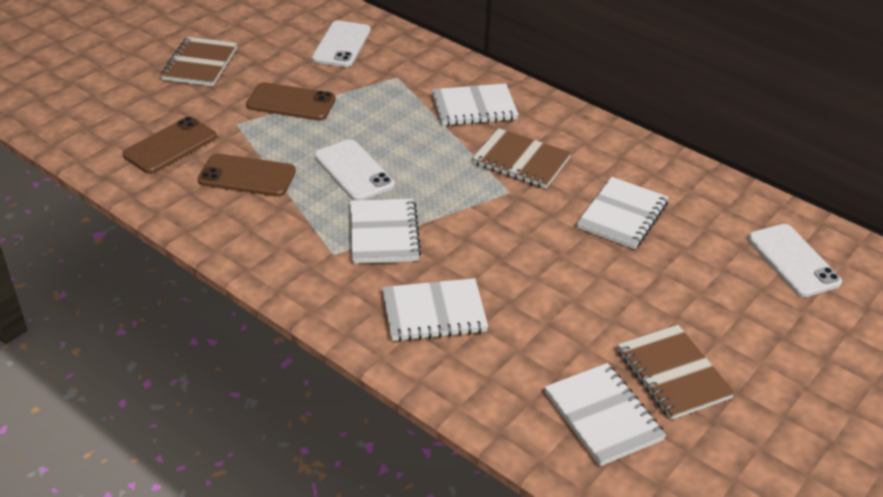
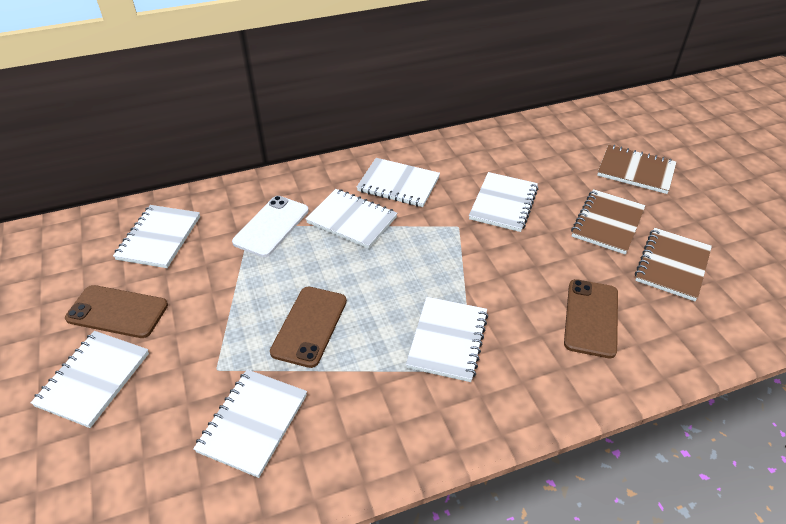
white notebook: [350,199,421,264] [382,278,488,341] [432,83,519,126] [544,363,666,466] [577,177,669,249] = 5 -> [31,331,149,428] [113,205,200,268] [193,369,307,478] [306,189,397,249] [357,158,440,207] [406,297,488,382] [469,172,538,232] = 7
white phone: [312,20,371,67] [314,139,395,200] [748,224,842,297] = 3 -> [232,196,309,257] = 1

